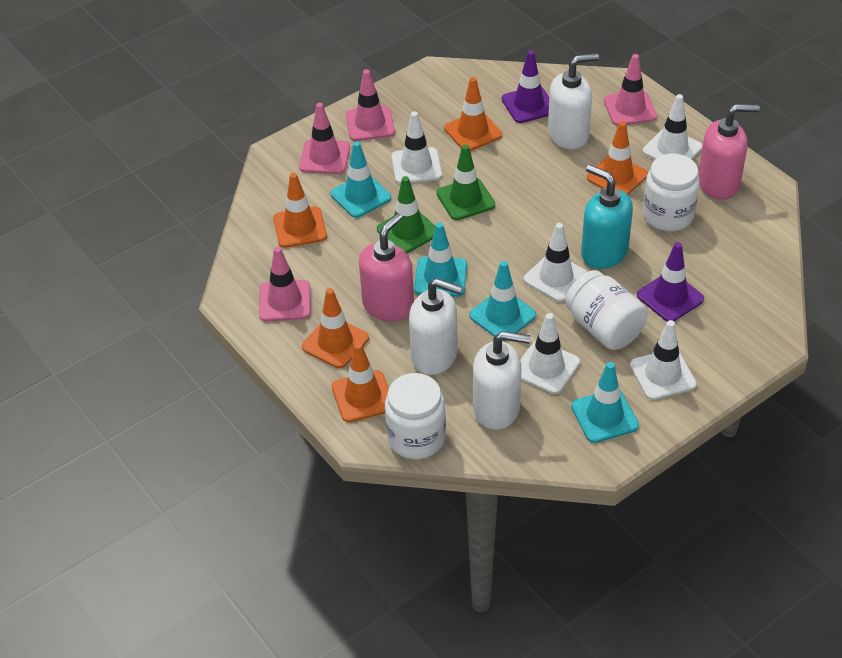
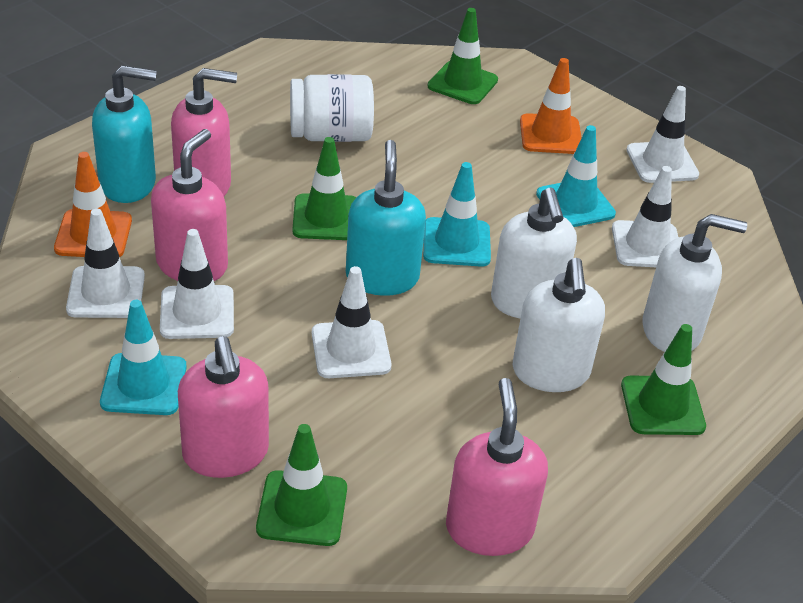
green traffic cone: [377,176,435,254] [436,144,495,220] = 2 -> [256,424,347,546] [292,137,357,240] [428,8,498,104] [621,324,706,435] = 4
orange traffic cone: [273,173,327,248] [302,288,369,368] [332,343,389,422] [444,77,502,151] [587,121,648,195] = 5 -> [54,152,132,257] [520,58,582,154] = 2
pink soap dispenser: [359,213,414,322] [698,104,760,200] = 2 -> [151,129,228,281] [171,68,237,196] [178,336,269,478] [446,378,548,556] = 4
pink traffic cone: [259,247,311,322] [299,103,350,174] [346,69,395,141] [604,54,657,126] = 4 -> none = 0
purple traffic cone: [502,50,549,123] [637,242,704,321] = 2 -> none = 0
turquoise soap dispenser: [581,165,633,269] = 1 -> [92,65,157,203] [346,140,426,296] = 2
turquoise traffic cone: [330,141,391,218] [414,222,467,297] [469,261,536,341] [571,362,639,443] = 4 -> [100,300,187,415] [423,162,491,267] [536,125,616,227] = 3
white jar: [385,373,446,459] [565,270,648,350] [643,153,700,231] = 3 -> [290,74,374,142] = 1

